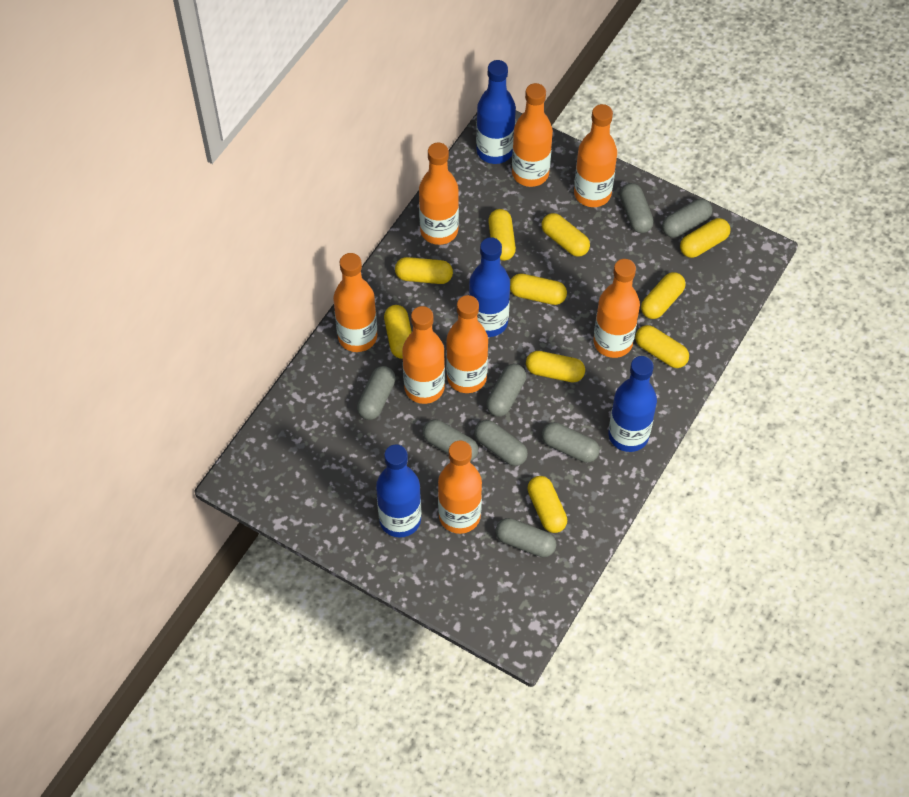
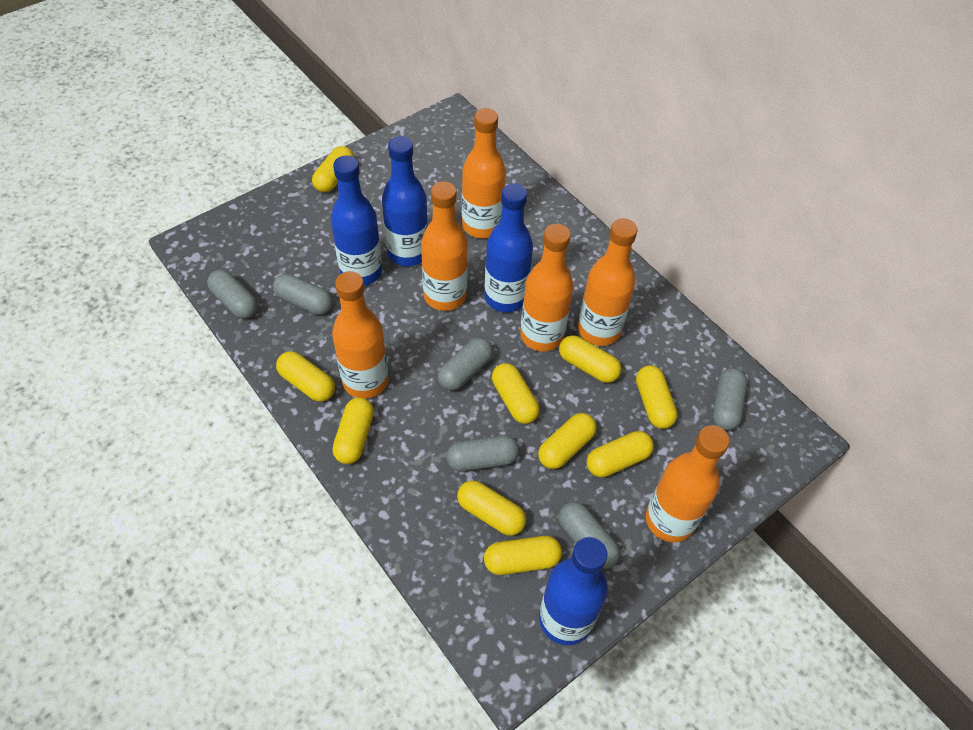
grey capsule: [357,366,396,420] [423,420,478,461] [474,420,528,466] [486,364,526,417] [495,518,556,557] [542,422,600,463] [620,183,654,233] [662,199,712,238] = 8 -> [207,270,258,319] [273,274,333,315] [438,338,493,391] [446,435,519,472] [558,502,620,569] [712,368,747,430] = 6
orange bottle: [333,253,377,352] [402,306,445,404] [419,143,459,245] [438,441,482,534] [446,295,488,393] [512,83,553,187] [574,104,617,207] [594,259,640,358] = 8 -> [332,271,388,399] [421,181,468,311] [462,108,506,238] [520,224,574,351] [578,218,638,346] [646,425,730,542] = 6

